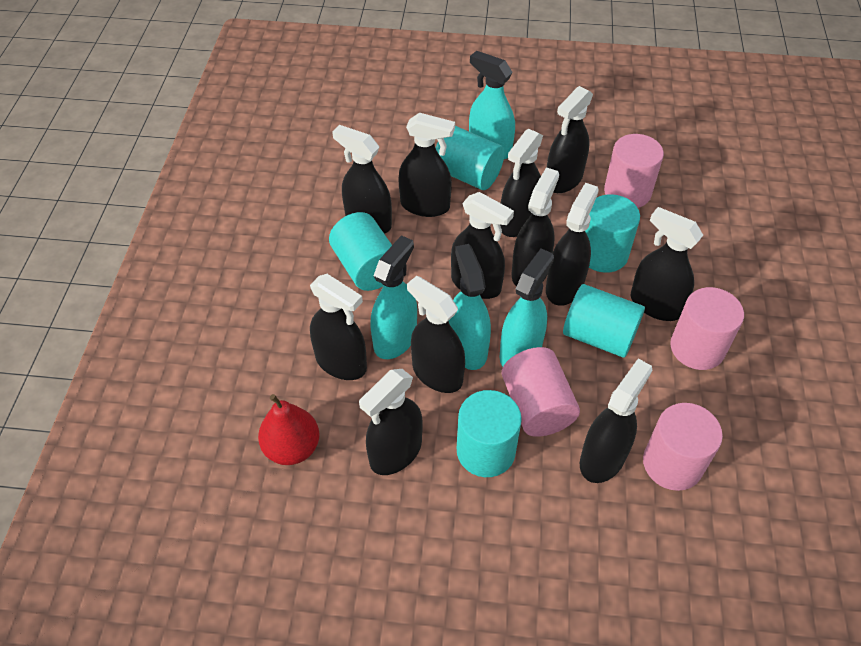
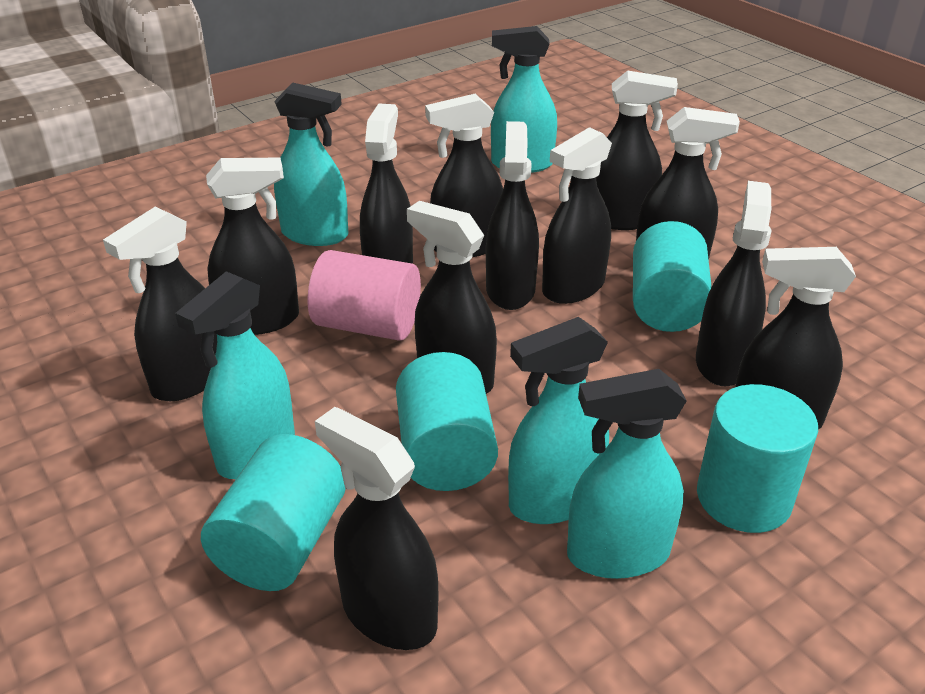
pink cylinder: [502,347,580,437] [604,134,664,208] [643,403,723,491] [670,287,744,370] = 4 -> [308,250,421,341] = 1
red pear: [258,394,320,465] = 1 -> none = 0
turquoise cylinder: [329,212,392,291] [436,126,505,190] [457,390,522,477] [563,284,645,358] [585,194,640,273] = 5 -> [201,434,346,591] [396,352,498,491] [633,221,712,332] [697,384,818,533] = 4
turquoise spray bottle: [371,235,417,359] [449,244,491,370] [469,51,515,159] [500,249,554,367] = 4 -> [175,271,295,479] [274,83,348,246] [491,26,557,173] [508,317,609,524] [567,369,687,579] = 5

